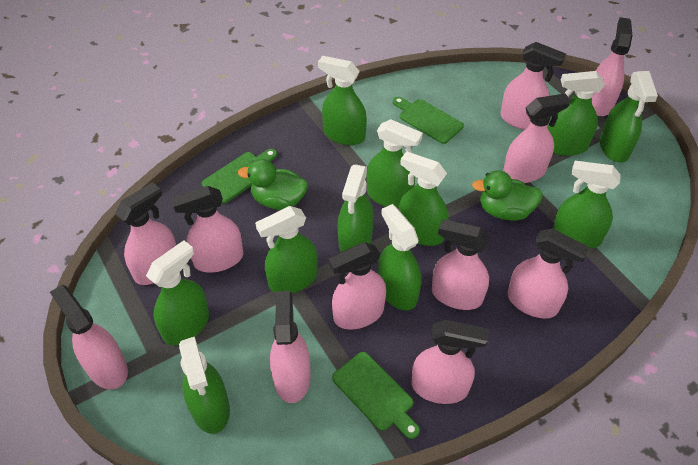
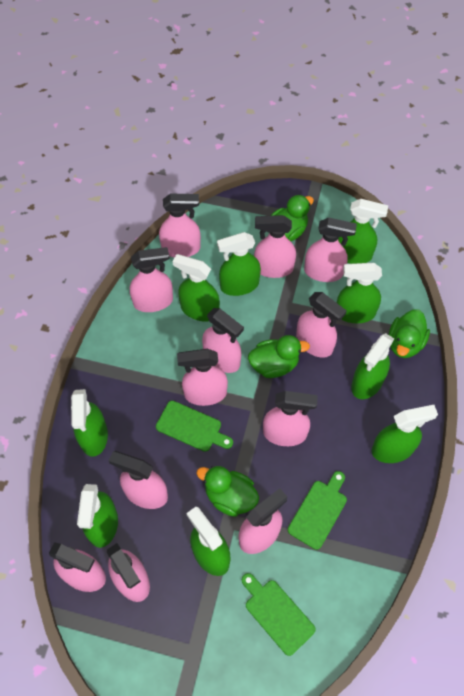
green duck: [238,159,308,210] [472,170,543,221] = 2 -> [196,466,259,517] [248,335,310,378] [270,195,314,241] [389,309,430,358] = 4
green spray bottle: [146,240,209,345] [179,337,230,434] [255,206,318,293] [318,56,367,145] [338,165,374,252] [367,119,423,208] [378,204,421,310] [399,151,448,246] [548,71,605,156] [552,161,621,249] [600,71,658,163] = 11 -> [71,389,108,457] [77,484,118,548] [172,254,220,321] [186,507,230,576] [217,232,261,296] [337,263,382,323] [338,199,388,264] [351,333,394,399] [372,405,438,463] = 9
pink spray bottle: [50,285,128,389] [115,182,176,285] [171,186,243,273] [270,291,311,403] [329,242,386,330] [412,320,489,404] [432,219,490,310] [500,42,566,130] [503,94,571,183] [507,229,590,318] [591,17,632,116] = 11 -> [49,542,106,592] [107,543,150,602] [109,451,168,509] [130,247,173,312] [159,193,201,258] [177,349,228,406] [202,308,244,373] [239,488,287,554] [254,215,296,278] [263,391,318,446] [296,292,347,358] [304,217,357,282] = 12

